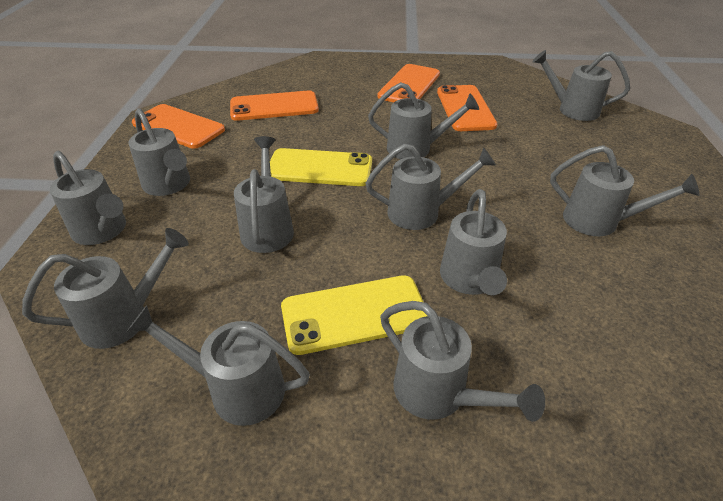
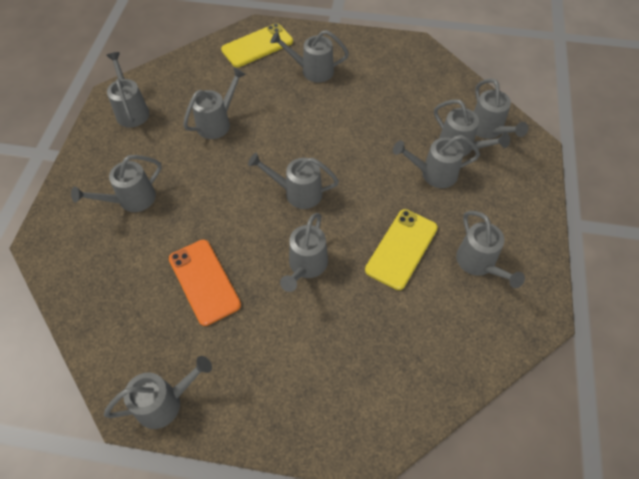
orange phone: [132,104,225,149] [230,90,319,121] [378,64,440,102] [437,85,497,131] = 4 -> [169,240,241,326] = 1

